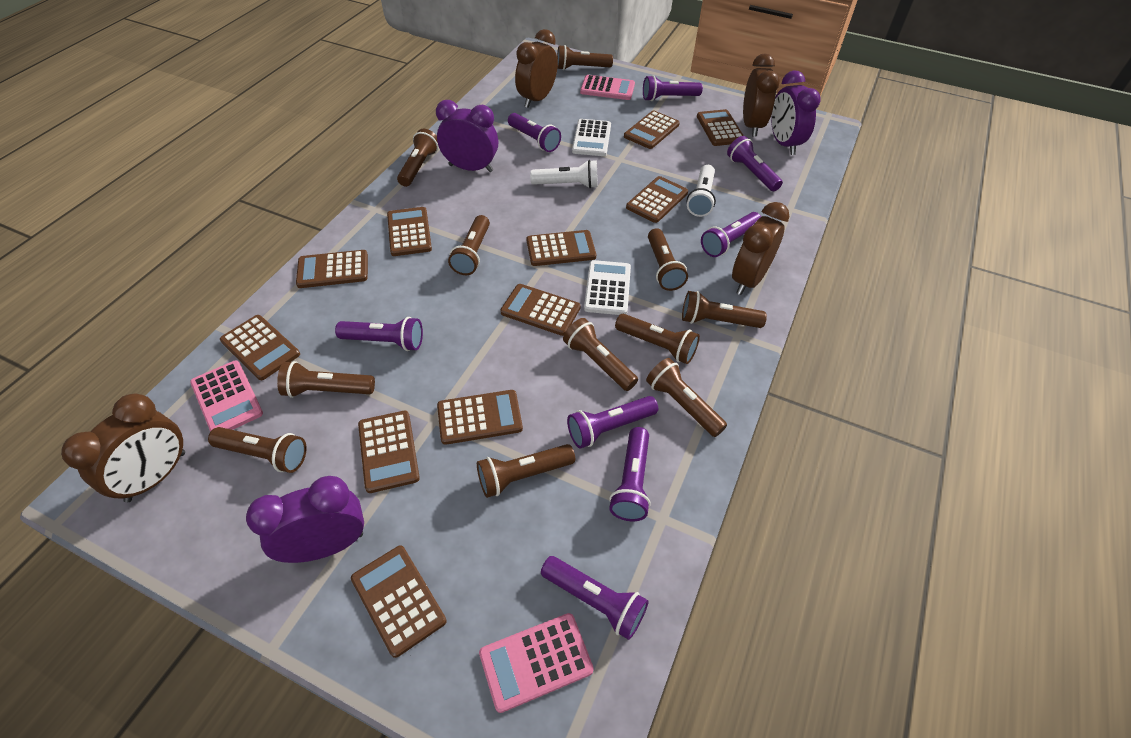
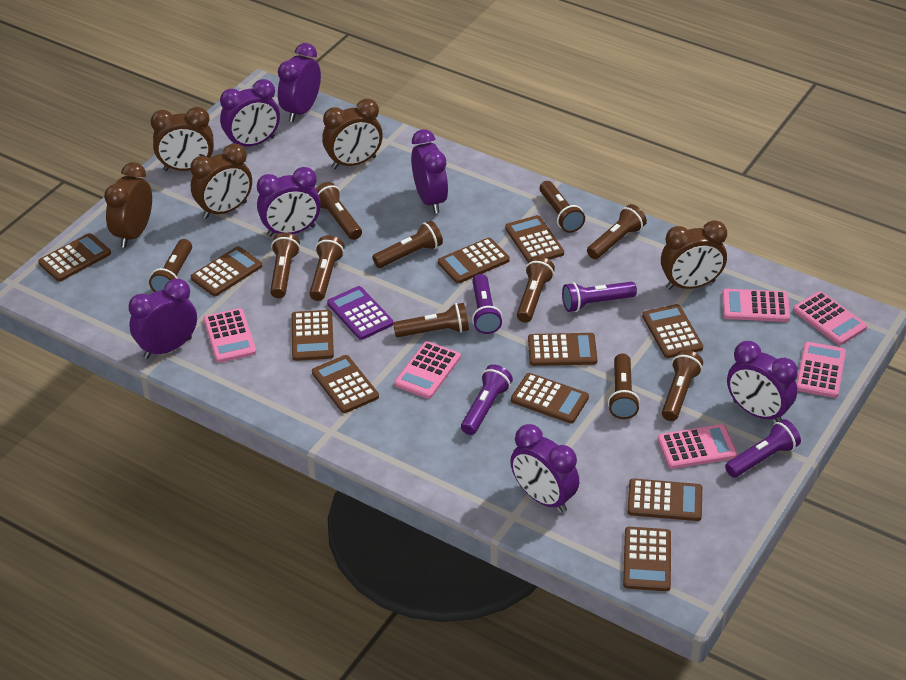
brown clock: [61,394,185,502] [515,29,558,108] [732,202,789,295] [743,53,780,137] = 4 -> [104,162,152,248] [151,107,214,171] [191,144,252,219] [322,99,383,169] [661,220,727,290] = 5
pink calculator: [190,360,263,432] [479,613,594,713] [580,75,635,100] = 3 -> [203,308,256,363] [394,341,461,399] [657,424,737,469] [722,289,790,322] [793,291,867,345] [796,342,846,398] = 6
purple calculator: none = 0 -> [327,286,393,340] = 1
purple clock: [246,476,364,563] [436,100,498,172] [771,70,821,155] = 3 -> [129,279,197,359] [220,79,280,147] [257,167,321,237] [278,43,321,122] [411,129,448,214] [510,424,579,513] [727,341,798,422] = 7
purple flashlight: [335,317,423,351] [508,113,561,152] [541,556,649,640] [567,396,658,448] [609,427,651,521] [643,75,703,101] [701,212,761,257] [727,136,783,191] = 8 -> [461,364,513,435] [472,274,502,334] [562,281,637,312] [725,419,801,478] = 4
white calculator: [572,119,611,156] [584,260,631,315] = 2 -> none = 0
white flashlight: [530,160,598,188] [687,165,716,217] = 2 -> none = 0

